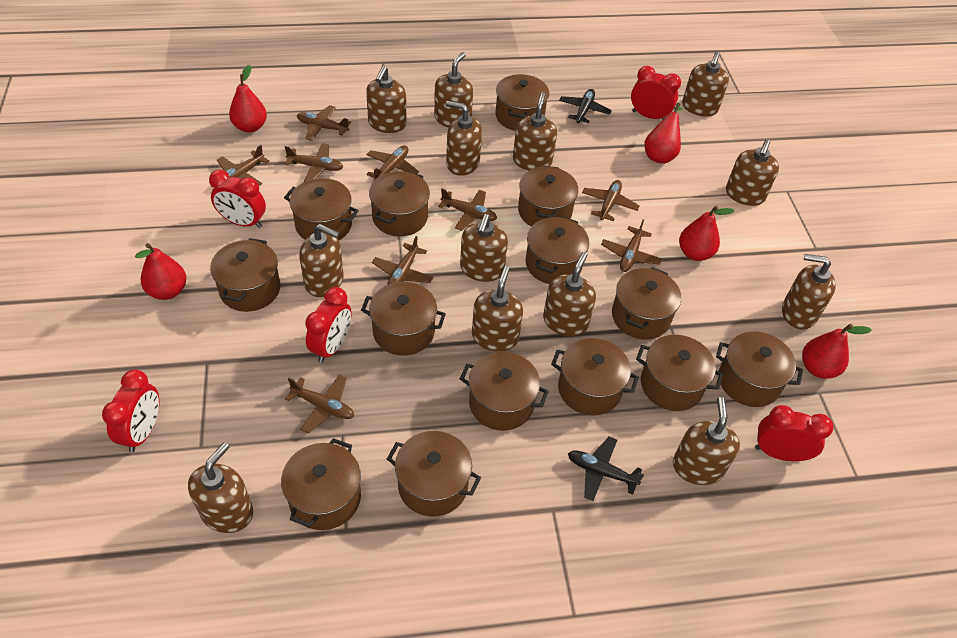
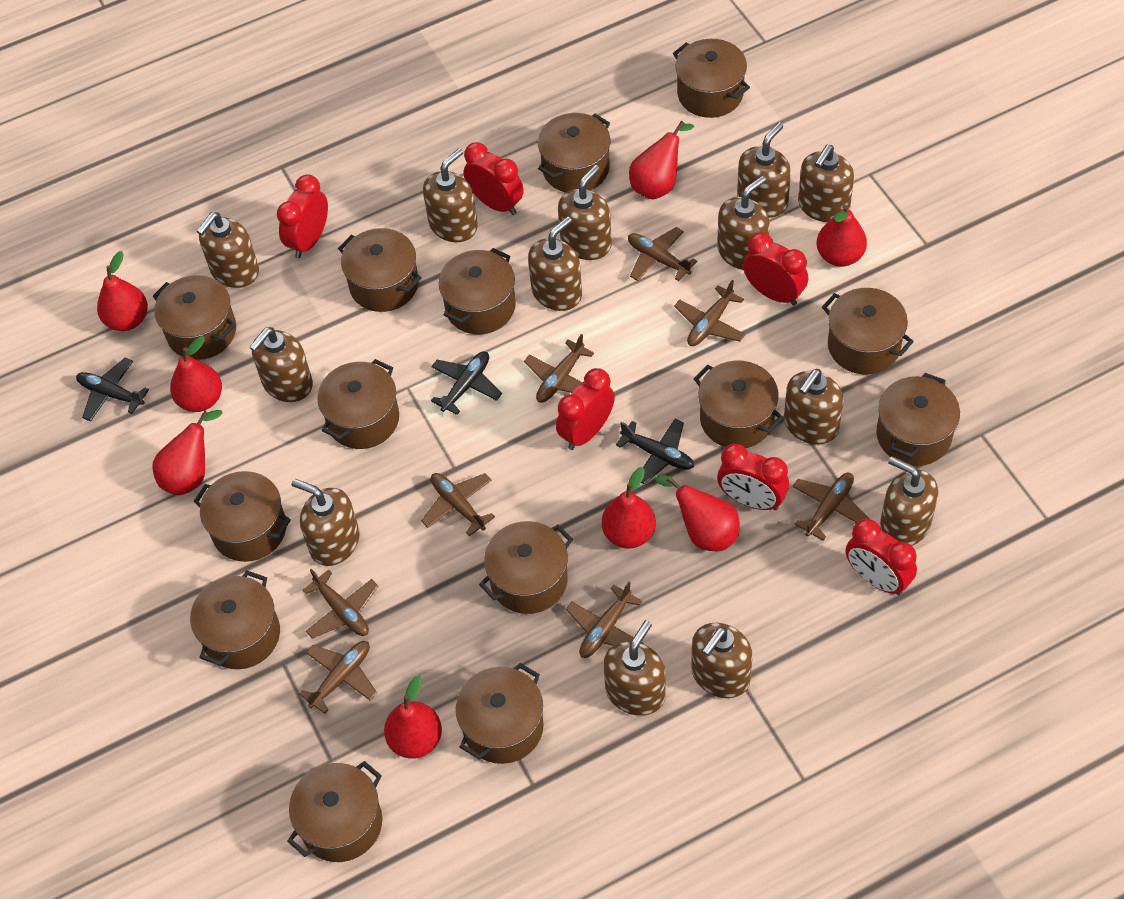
black plane: [559,89,612,123] [568,437,644,501] = 2 -> [76,358,149,422] [431,351,502,415] [616,419,694,484] = 3
brown plane: [217,145,269,186] [285,143,343,182] [285,375,354,433] [297,105,351,141] [366,145,419,181] [372,236,433,285] [438,189,497,231] [582,180,640,221] [601,219,662,272] = 9 -> [299,641,377,714] [303,569,378,639] [421,473,495,536] [524,334,594,403] [566,581,643,658] [628,227,697,281] [674,280,745,346] [792,473,869,541] = 8
red clock: [102,369,159,452] [209,169,266,228] [305,287,352,363] [631,66,681,120] [755,405,833,461] = 5 -> [277,174,328,258] [464,142,524,215] [556,368,615,450] [717,444,789,510] [743,232,808,306] [846,519,917,595] = 6
red pear: [135,243,186,300] [229,65,267,133] [644,103,682,164] [679,206,735,261] [802,324,872,379] = 5 -> [97,251,148,331] [152,410,223,495] [170,336,222,412] [384,676,442,759] [602,467,656,549] [629,121,694,199] [656,475,740,551] [817,205,867,267] = 8

